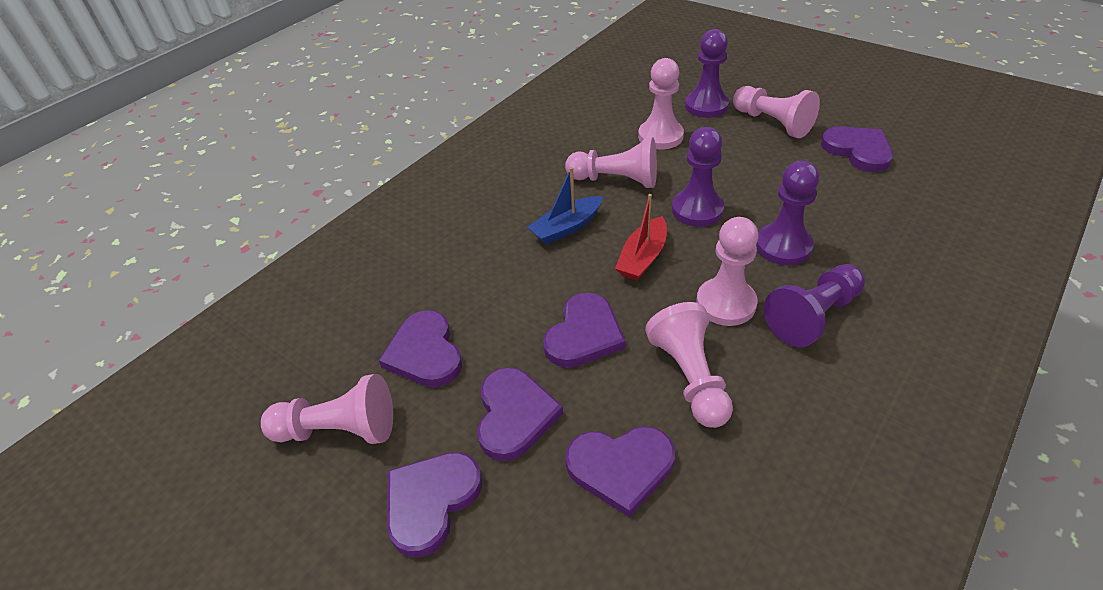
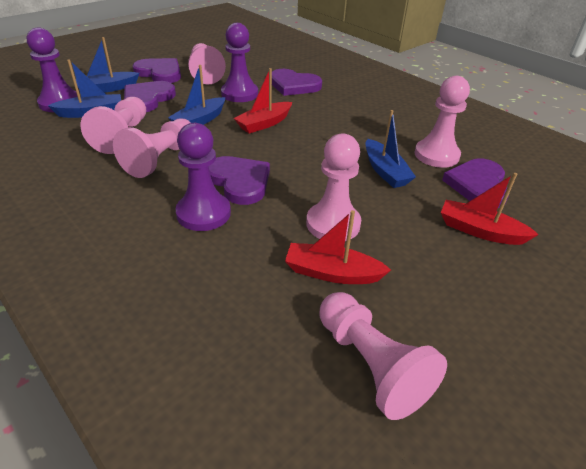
blue boat: [528,167,603,245] = 1 -> [48,59,121,118] [76,37,140,93] [168,65,225,125] [366,110,416,188] = 4
purple heart: [379,310,462,387] [387,452,482,557] [477,367,563,461] [543,293,626,368] [565,426,675,517] [821,126,893,172] = 6 -> [124,81,176,112] [132,58,181,83] [209,156,270,205] [272,69,322,96] [442,158,509,208] = 5
purple pawn: [672,127,724,227] [685,29,729,118] [756,161,819,265] [764,264,865,347] = 4 -> [26,28,78,112] [175,123,231,231] [221,23,258,102] = 3
red boat: [615,194,667,281] = 1 -> [234,68,292,134] [285,210,391,284] [441,173,539,245] = 3

